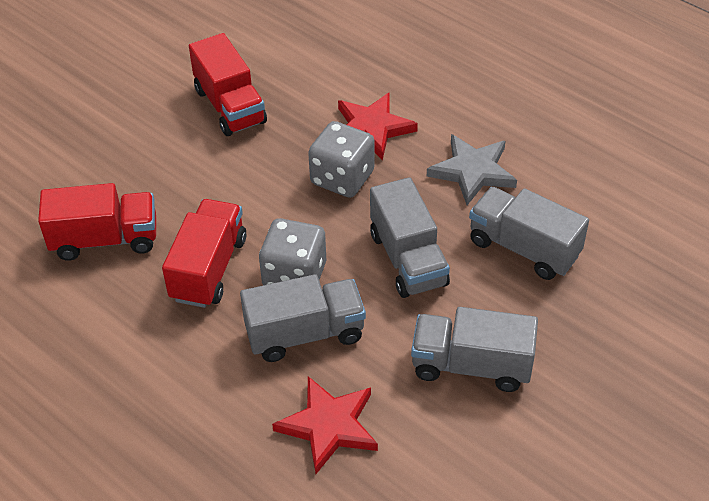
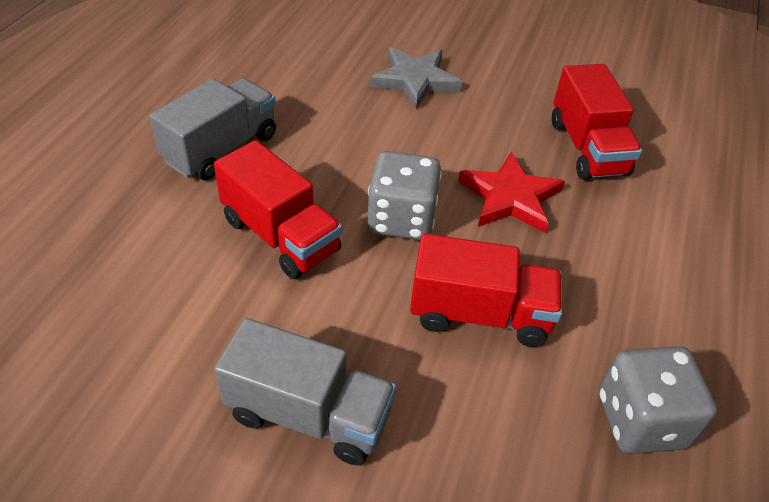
grey truck: [240,274,366,362] [370,177,450,298] [411,307,538,392] [469,187,589,280] = 4 -> [149,78,276,180] [214,318,396,465] = 2
red star: [272,376,378,474] [338,93,418,160] = 2 -> [458,152,565,233] = 1

